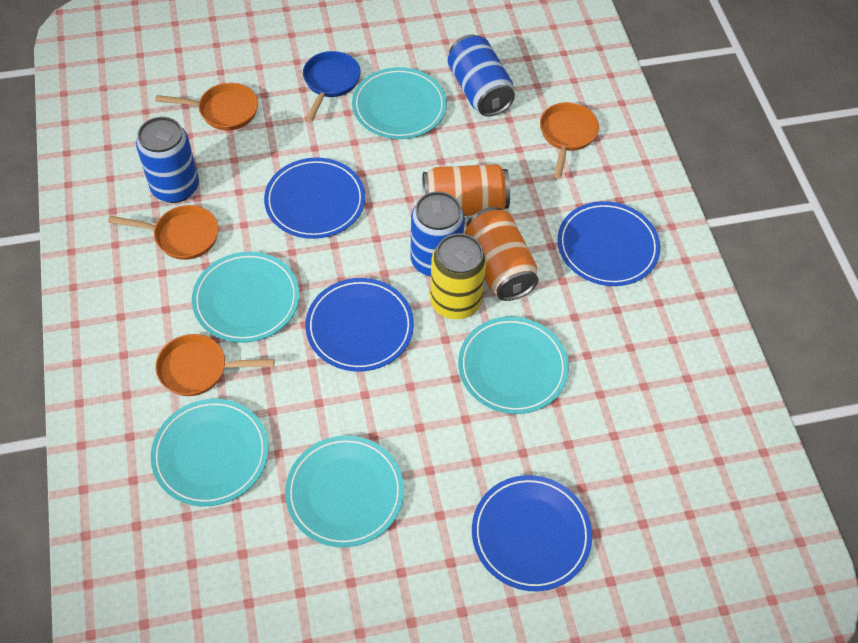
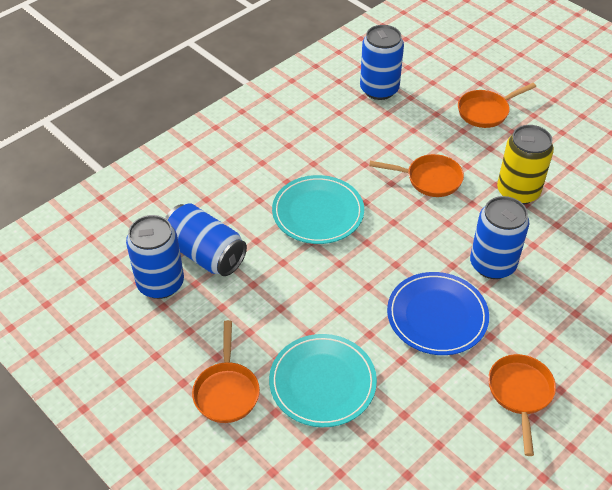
blue can: [136,117,199,203] [410,191,465,277] [448,34,515,116] = 3 -> [126,215,184,299] [165,204,247,276] [360,25,404,100] [470,196,529,279] = 4
blue pan: [303,51,361,122] = 1 -> none = 0
blue plate: [264,158,365,239] [305,278,414,372] [472,475,592,591] [557,201,660,286] = 4 -> [387,272,489,355] = 1
orange can: [423,164,510,216] [465,207,538,301] = 2 -> none = 0
turquoise plate: [151,399,269,506] [192,252,300,343] [285,435,404,547] [352,67,447,139] [458,316,569,414] = 5 -> [269,334,377,427] [272,175,364,244] = 2

